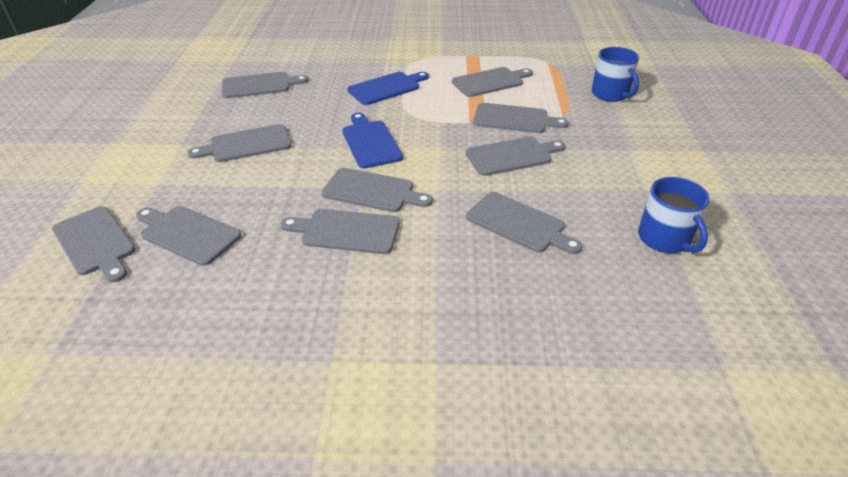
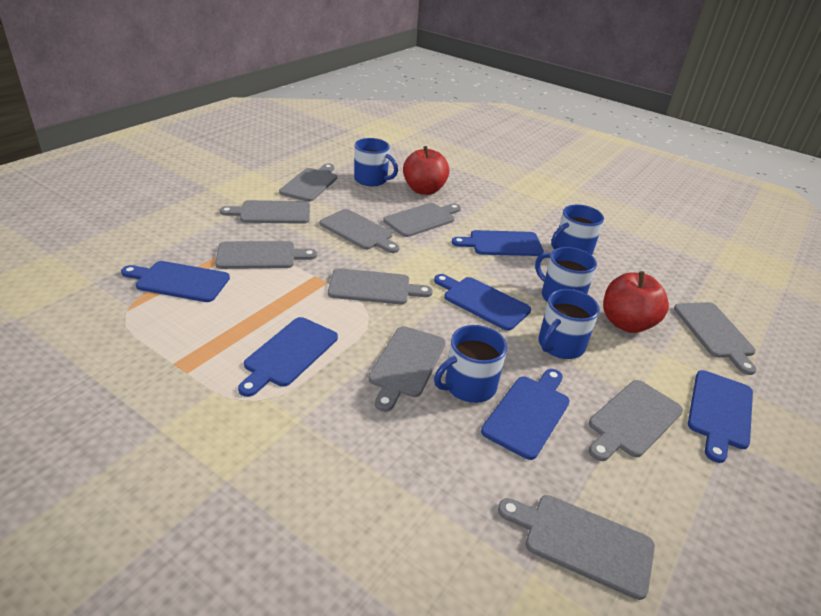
blue cutting board: [342,113,403,168] [347,72,429,105] = 2 -> [121,261,230,302] [238,317,338,397] [434,274,531,331] [452,230,544,256] [481,369,570,460] [688,370,753,463] = 6
blue mug: [592,47,639,102] [638,177,710,253] = 2 -> [354,138,398,186] [434,325,507,403] [535,247,597,302] [538,289,600,359] [551,205,604,255] = 5
red apple: none = 0 -> [403,146,450,195] [603,271,669,333] = 2

